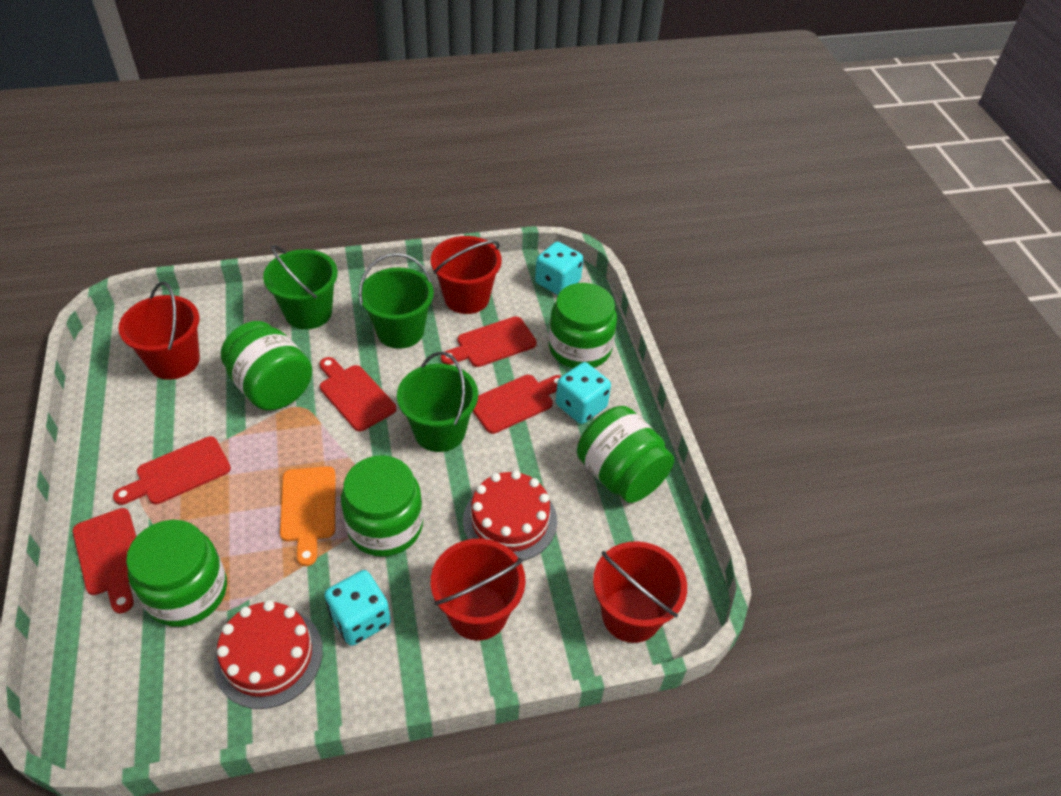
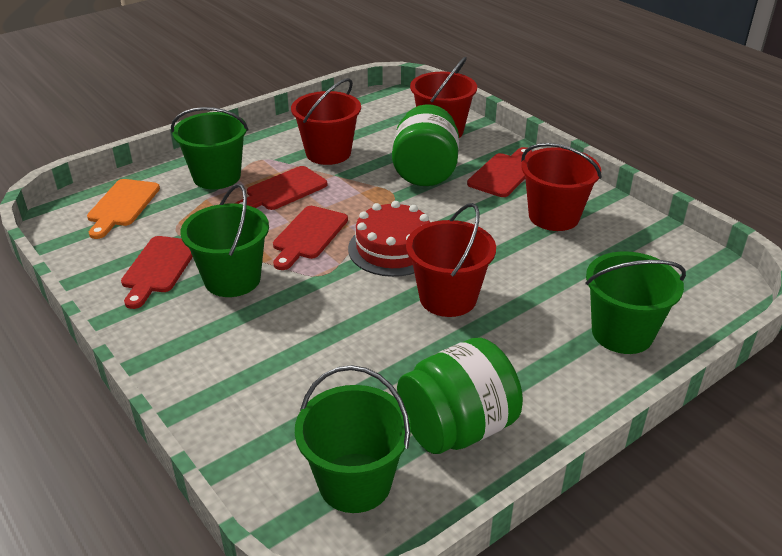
green bucket: [263,245,338,330] [359,253,434,349] [397,352,478,452] = 3 -> [171,107,248,189] [180,184,269,297] [295,365,411,513] [585,251,686,354] = 4
green jar: [126,520,227,627] [221,321,312,410] [341,455,423,557] [549,283,617,368] [577,406,674,503] = 5 -> [392,104,459,186] [397,338,523,454] = 2
red cake: [214,600,323,709] [463,470,557,561] = 2 -> [348,201,430,277] = 1
red cutting board: [73,508,136,613] [113,436,231,505] [320,357,396,431] [441,316,537,367] [472,375,561,434] = 5 -> [121,236,193,309] [235,166,328,210] [273,206,348,270] [467,147,532,197] = 4
turquoise dice: [324,570,391,646] [535,242,583,295] [556,362,611,424] = 3 -> none = 0

